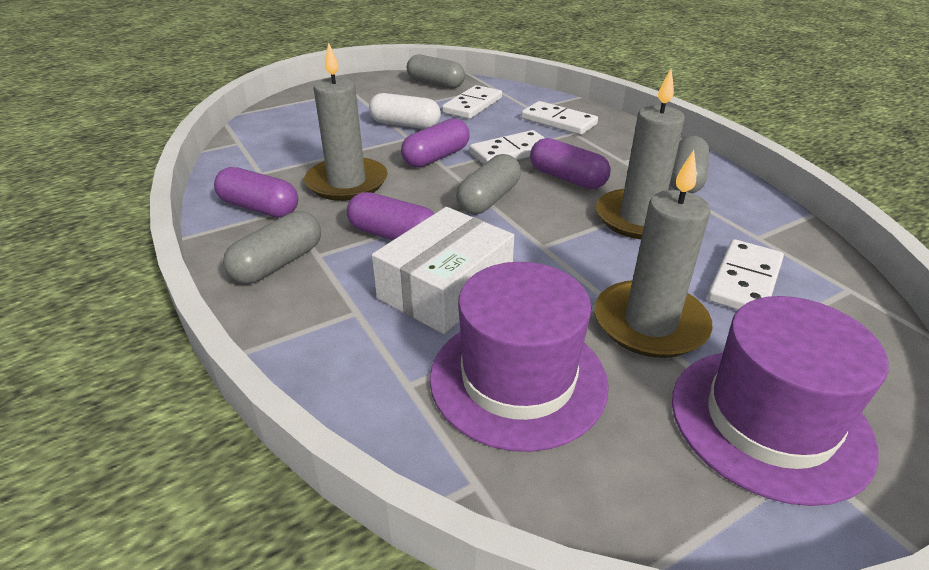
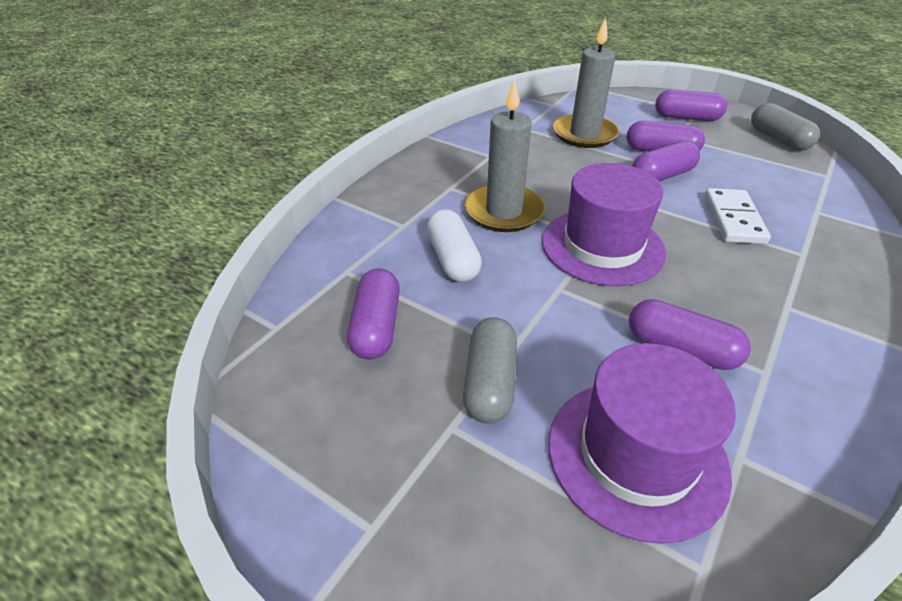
grey candle: [304,42,388,201] [595,150,713,358] [596,69,685,239] = 3 -> [465,79,545,232] [553,18,620,148] = 2
grey capsule: [223,211,321,284] [407,55,465,89] [456,154,521,214] [670,136,710,193] = 4 -> [463,317,517,424] [751,103,820,151] = 2
purple capsule: [214,167,298,218] [347,192,435,240] [401,118,470,168] [530,138,611,189] = 4 -> [347,268,400,360] [626,121,705,152] [629,299,751,370] [632,141,700,182] [655,89,727,121] = 5
white box: [372,207,514,334] = 1 -> none = 0
white domino: [442,85,502,119] [469,130,545,164] [521,101,598,135] [707,239,784,310] = 4 -> [705,188,771,244] = 1

